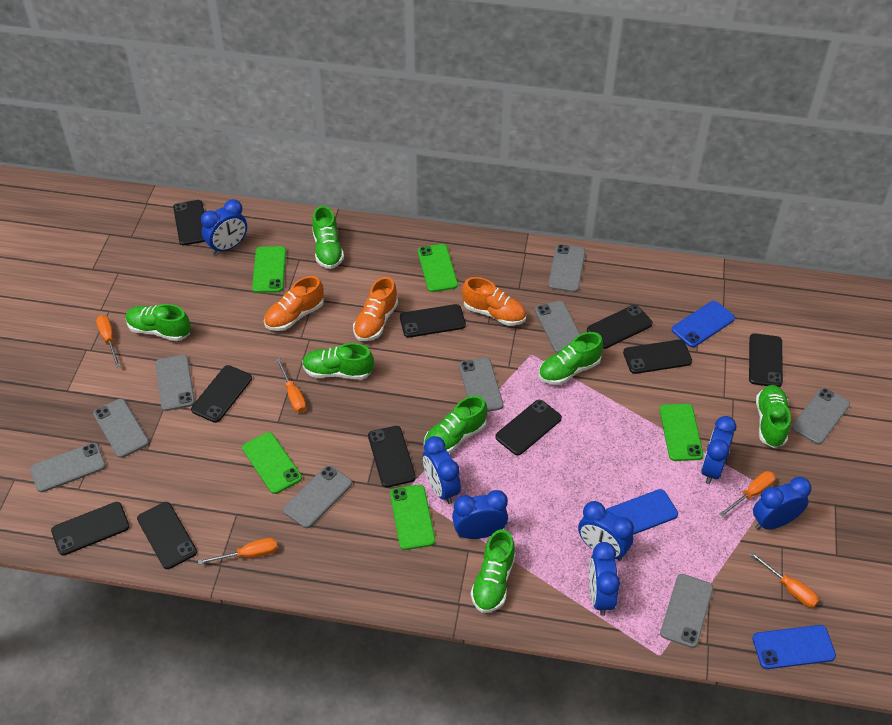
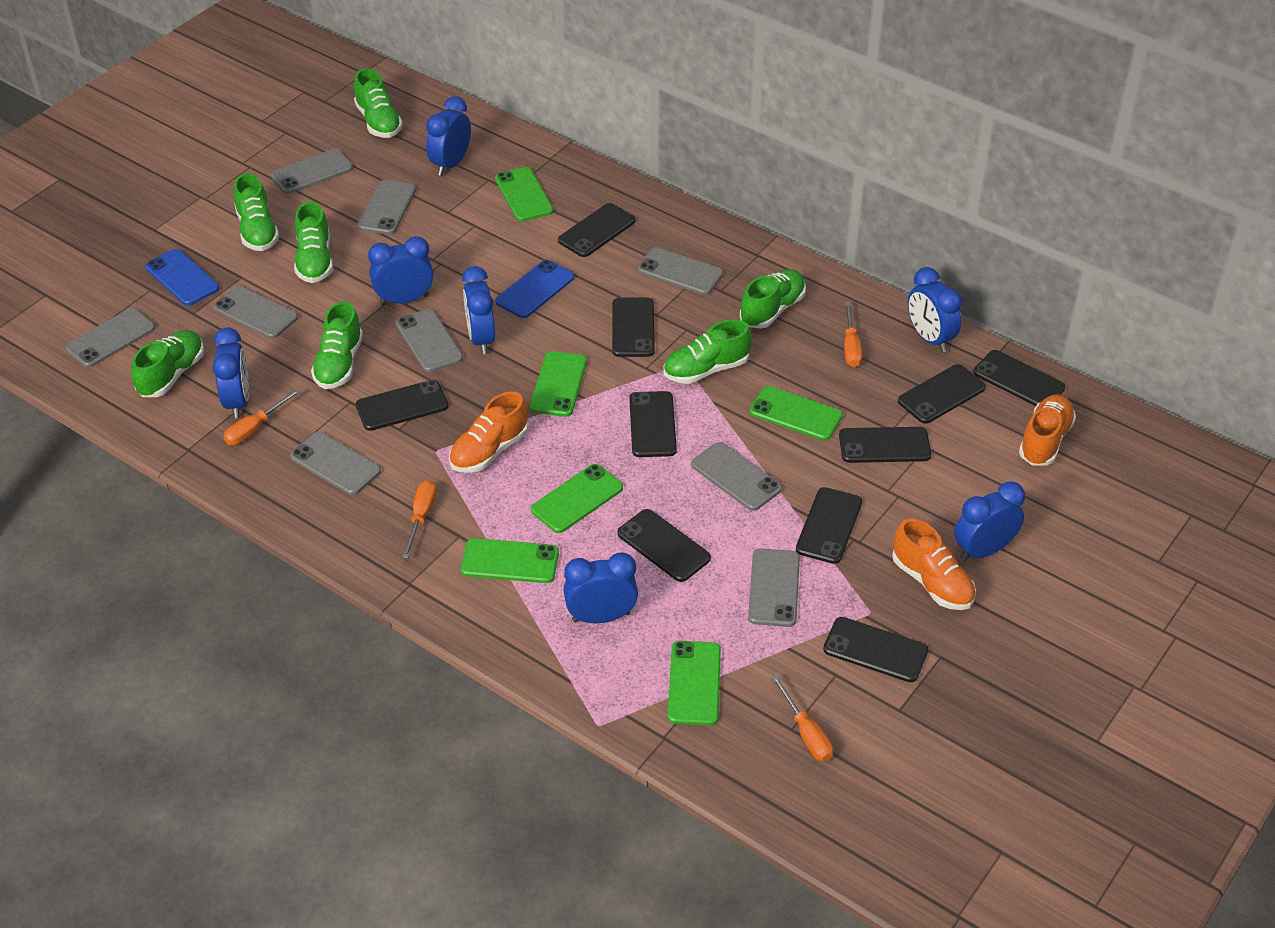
blue phone: [605,489,678,535] [672,301,735,347] [752,625,836,669] = 3 -> [145,249,219,306] [496,260,574,318] = 2
green phone: [242,432,302,494] [252,246,286,293] [390,484,435,550] [418,244,458,292] [660,404,704,461] = 5 -> [461,538,559,583] [495,167,553,221] [530,351,587,417] [531,464,623,533] [668,641,721,725] [749,386,843,441] = 6
orange screwdriver: [96,315,120,367] [198,538,278,565] [276,358,306,413] [719,471,776,517] [749,551,819,608] = 5 -> [223,388,301,445] [402,480,437,559] [771,675,833,761] [844,301,862,367] = 4

